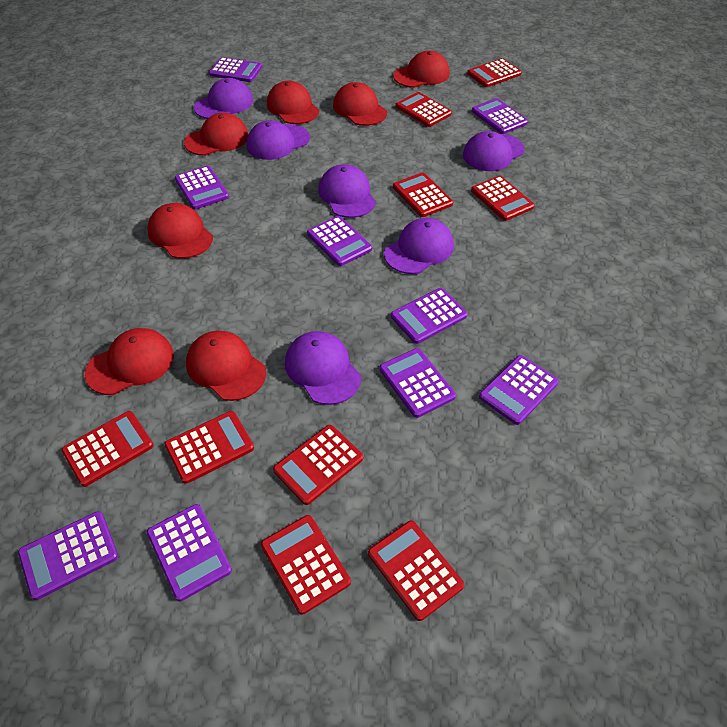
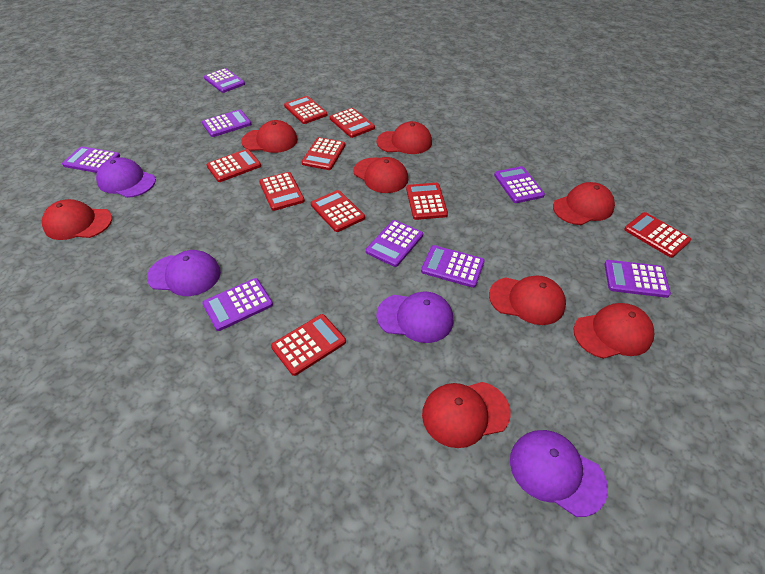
purple calculator: [18,511,118,600] [147,504,232,601] [175,166,229,209] [209,57,262,82] [307,216,372,266] [379,348,456,418] [391,288,468,344] [472,98,528,134] [479,355,559,425] = 9 -> [62,146,120,173] [202,109,252,137] [202,278,273,331] [204,68,245,93] [366,220,423,267] [421,245,485,288] [494,166,545,203] [604,260,671,298] = 8
purple cap: [194,78,253,119] [247,120,310,160] [285,331,361,405] [318,164,376,218] [384,218,454,274] [463,131,525,171] = 6 -> [96,157,156,198] [147,250,221,296] [376,292,454,343] [510,430,608,517] = 4
red cap: [85,328,174,395] [147,203,213,259] [184,113,248,156] [186,331,266,401] [267,81,319,124] [333,82,387,126] [393,51,450,88] = 7 -> [42,199,112,240] [241,120,298,153] [353,157,408,193] [377,121,432,154] [422,382,511,448] [489,275,566,325] [553,182,615,225] [573,303,654,359] = 8

